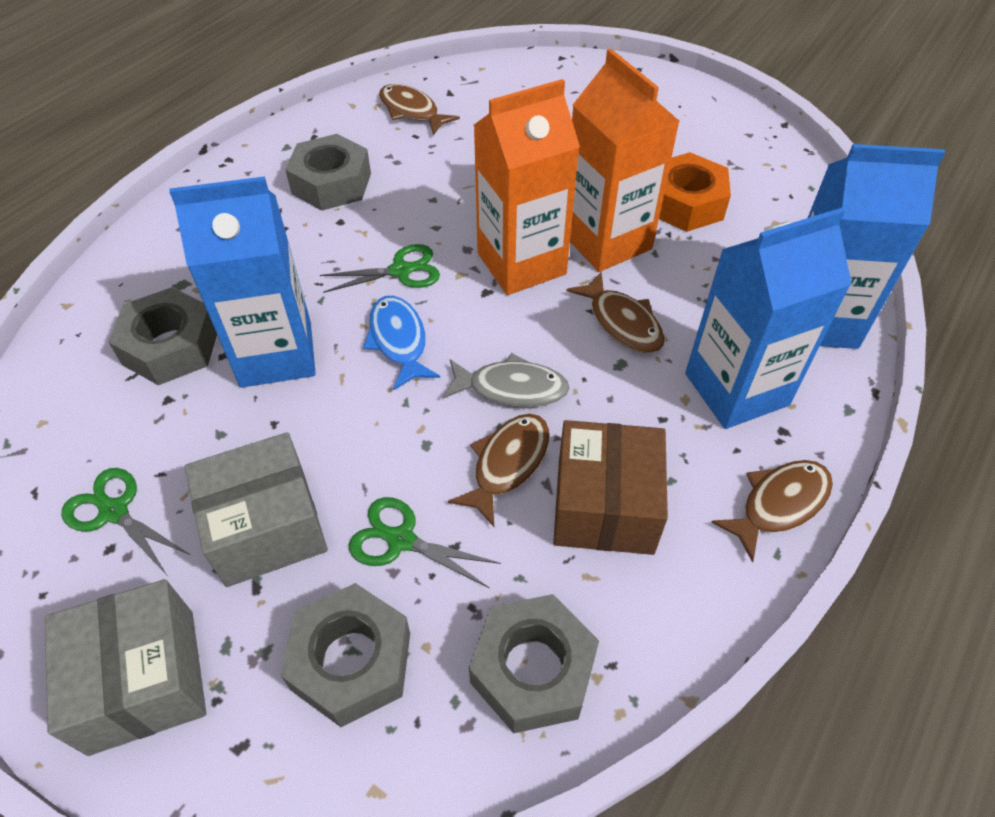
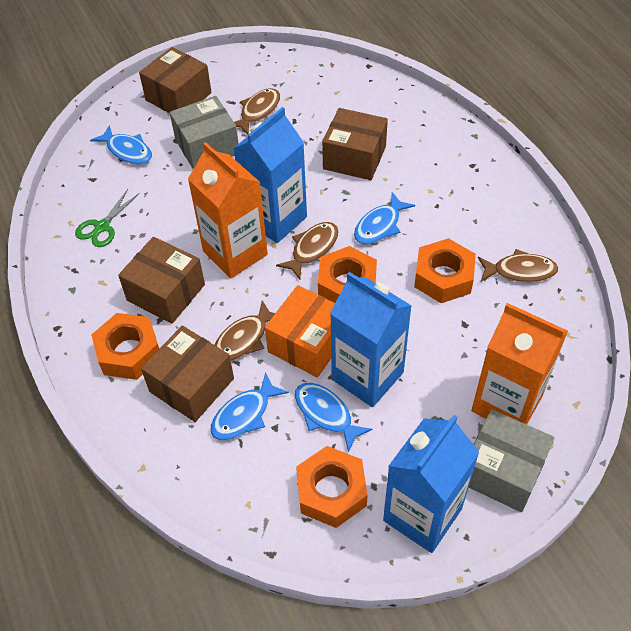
blue fish: [363,296,440,390] = 1 -> [90,125,152,164] [211,372,289,440] [295,383,373,452] [354,192,415,244] = 4
brown box: [553,420,668,555] = 1 -> [118,237,205,324] [139,47,212,113] [141,325,234,422] [322,108,388,180] = 4
green scissors: [61,468,191,575] [320,244,440,293] [349,497,501,588] = 3 -> [75,189,140,247] = 1
grey fish: [442,353,570,407] = 1 -> none = 0
grey nut: [108,287,217,385] [280,583,410,727] [285,134,371,211] [469,594,599,733] = 4 -> none = 0
orange box: none = 0 -> [265,285,335,378] = 1
orange nut: [659,152,731,232] = 1 -> [91,313,159,380] [296,446,368,528] [318,246,377,303] [414,238,476,303] = 4

